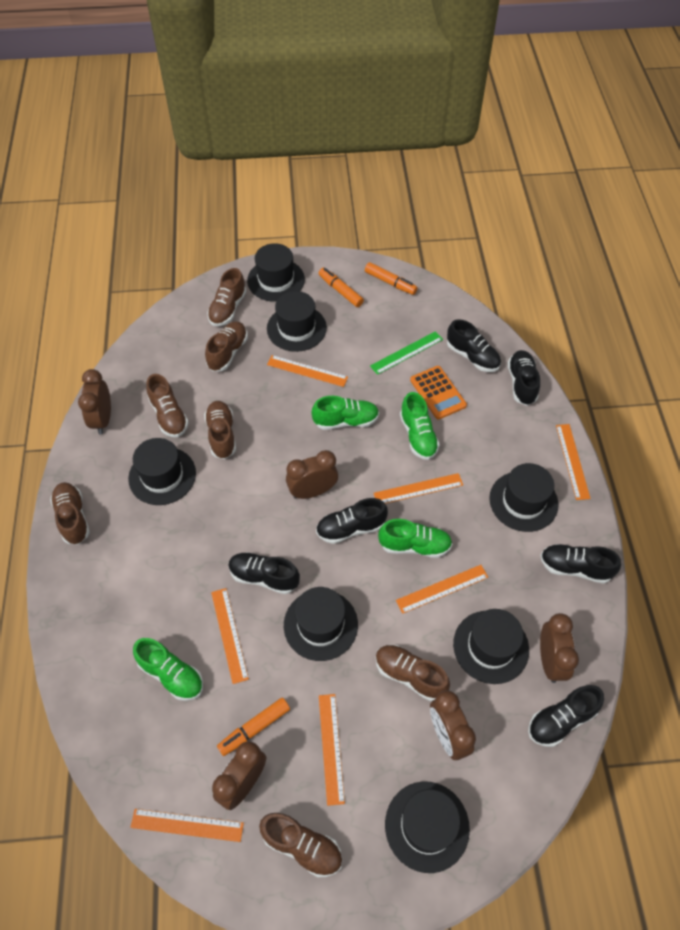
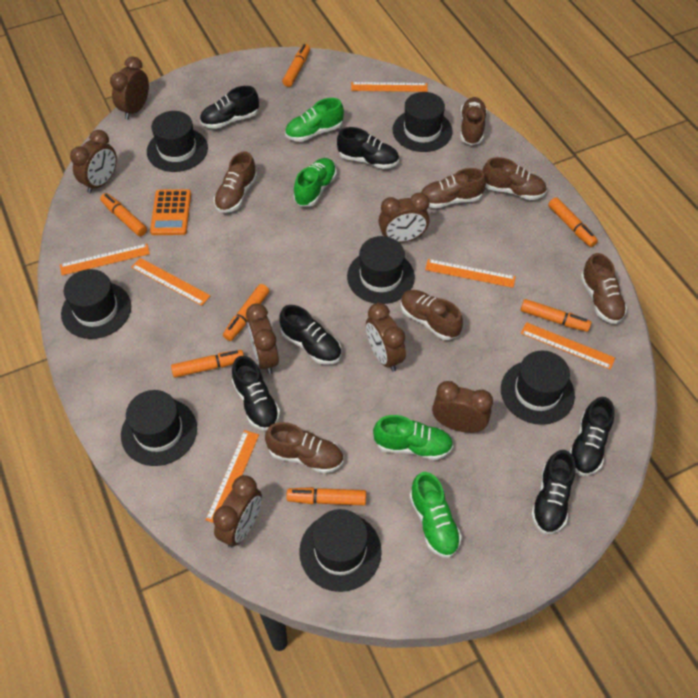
brown clock: [78,369,111,435] [212,741,266,810] [286,450,338,499] [430,690,476,760] [540,613,579,683] = 5 -> [70,130,117,193] [110,56,149,120] [213,475,262,548] [246,303,279,374] [366,303,406,372] [379,192,430,243] [432,381,493,433] = 7
green ruler: [370,331,443,375] = 1 -> none = 0
orange marker: [217,697,290,756] [319,268,364,307] [365,262,418,295] = 3 -> [100,193,147,236] [171,350,244,378] [223,284,269,341] [282,44,310,87] [286,487,366,505] [521,299,591,332] [548,197,598,247] = 7
orange ruler: [130,809,244,842] [211,588,249,684] [267,355,348,387] [319,694,345,806] [374,473,463,504] [396,565,488,614] [556,424,591,500] = 7 -> [60,244,150,275] [131,258,211,306] [206,430,259,523] [351,82,428,92] [425,259,516,288] [521,322,615,370] = 6

